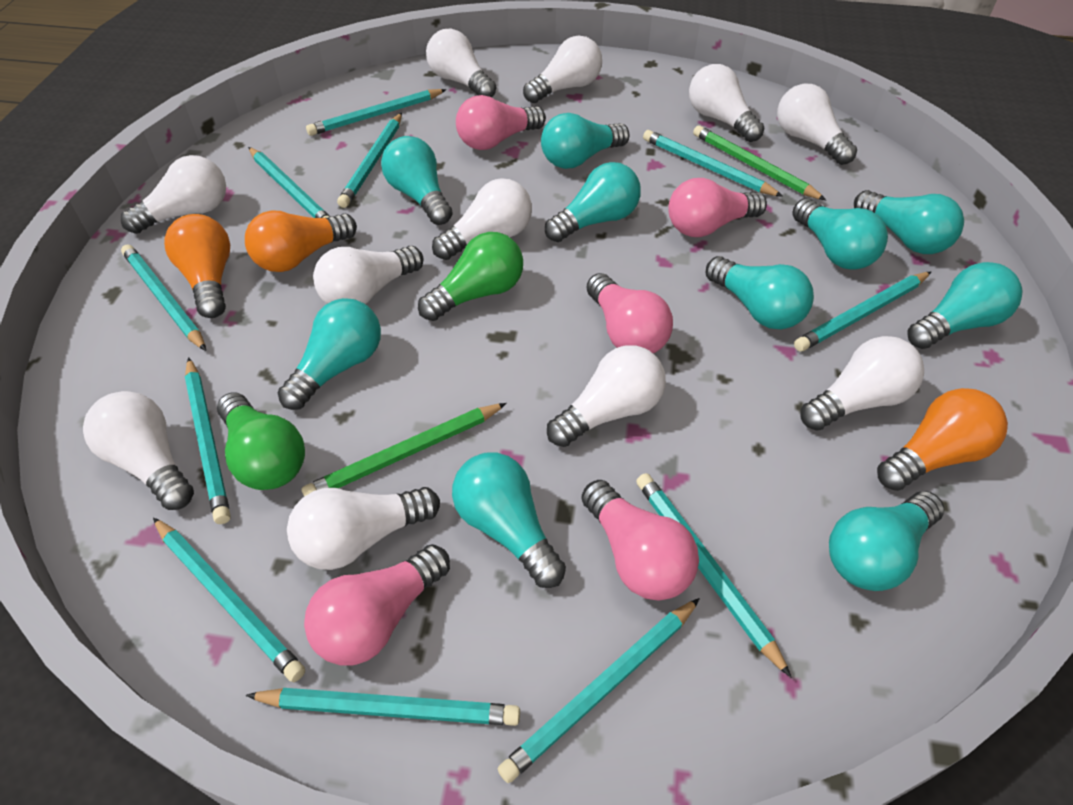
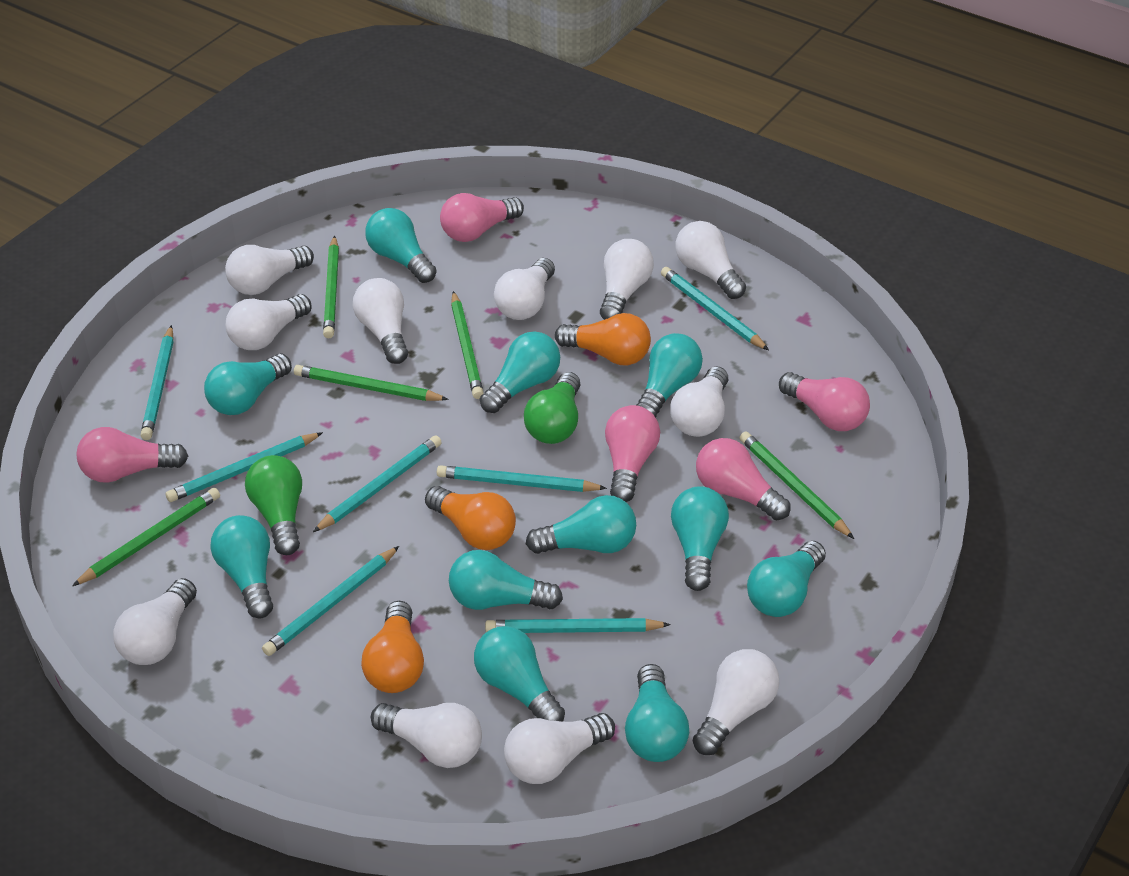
green pencil: [301,403,507,496] [693,125,826,200] = 2 -> [72,488,220,586] [294,365,449,401] [323,236,339,338] [451,291,484,399] [739,431,854,539] = 5
turquoise light bulb: [278,298,381,410] [381,136,453,225] [452,453,566,588] [541,113,630,169] [545,162,641,242] [706,256,814,329] [792,198,888,270] [829,491,944,591] [854,190,964,254] [907,262,1022,349] = 10 -> [204,354,292,415] [210,515,273,618] [365,208,437,283] [449,550,563,610] [474,626,565,721] [480,331,560,413] [526,495,636,554] [625,664,689,762] [637,333,703,418] [671,486,729,591] [747,541,826,617] = 11
turquoise pencil: [121,244,206,351] [153,517,305,682] [185,357,231,524] [245,688,520,726] [248,147,330,218] [306,89,447,136] [337,113,402,208] [497,598,700,783] [636,473,791,677] [643,130,783,197] [794,272,931,351] = 11 -> [140,325,174,440] [166,432,323,502] [262,546,399,656] [313,435,442,532] [437,465,607,492] [485,618,671,633] [661,267,769,350] = 7

